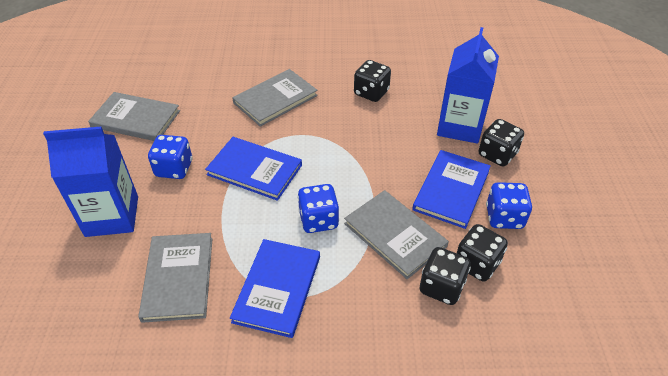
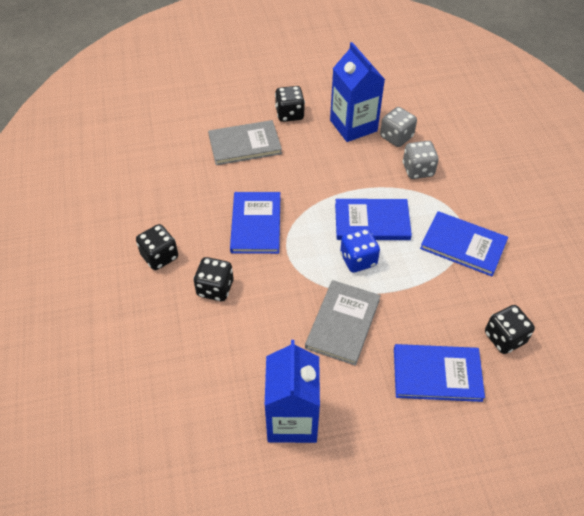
blue book: [205,137,302,201] [230,239,320,338] [412,150,491,229] = 3 -> [230,192,280,254] [335,199,412,240] [394,344,485,402] [420,211,508,276] = 4
blue dice: [148,135,193,179] [298,184,339,233] [486,182,532,229] = 3 -> [340,228,380,273] = 1
grey book: [88,92,180,141] [138,233,212,323] [232,69,318,127] [344,190,449,279] = 4 -> [208,120,282,165] [305,280,381,366] = 2
grey dice: none = 0 -> [380,107,417,147] [403,141,439,179] = 2

